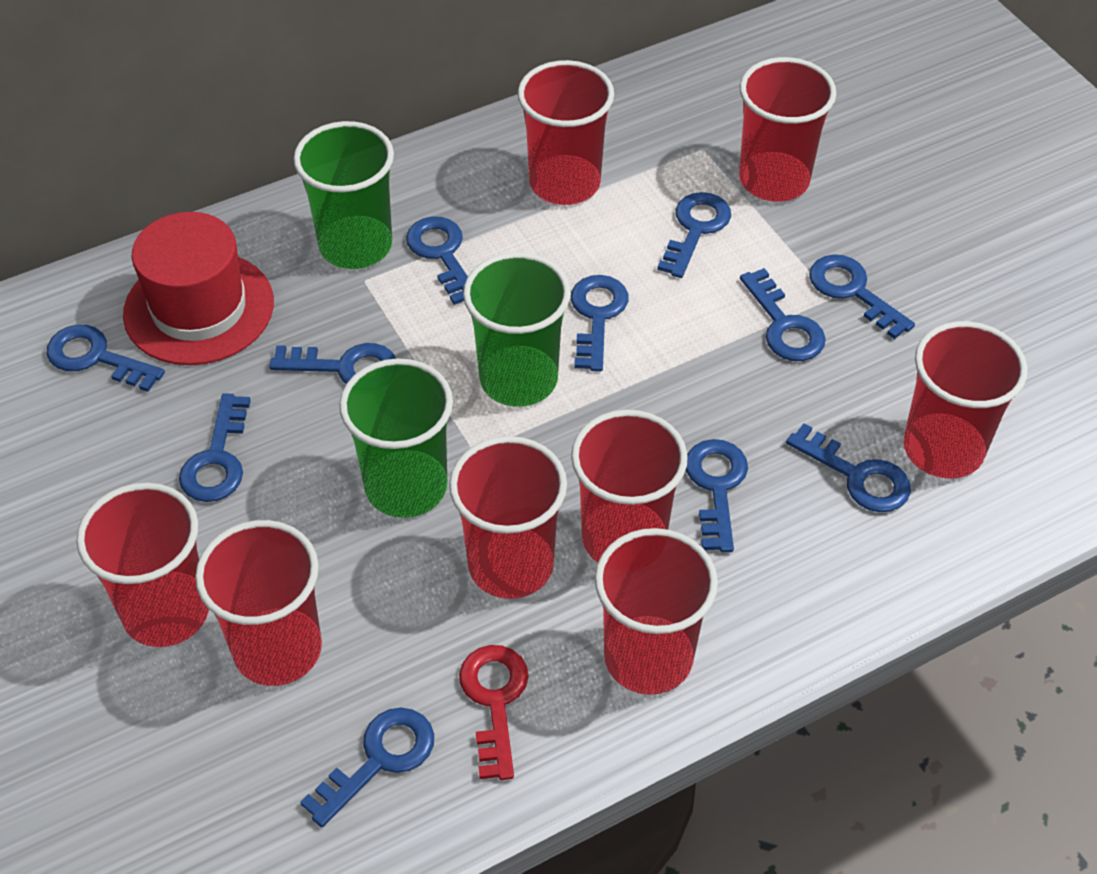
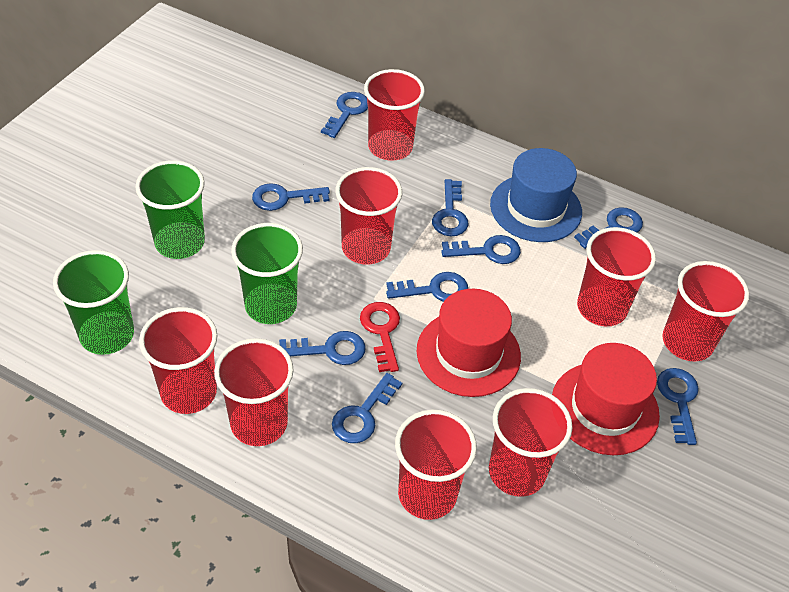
blue hat: none = 0 -> [490,148,582,242] = 1
blue key: [47,325,165,392] [179,393,251,502] [269,343,397,384] [300,707,434,827] [406,216,468,305] [571,275,629,372] [657,192,731,278] [686,439,748,552] [740,268,826,361] [786,423,911,512] [809,254,915,339] = 11 -> [252,183,330,211] [279,331,366,365] [321,92,368,138] [332,373,402,443] [386,272,468,302] [432,179,469,236] [441,235,521,264] [574,207,643,249] [657,368,699,445] = 9
red hat: [123,212,274,365] = 1 -> [417,289,521,397] [552,343,660,455] = 2

